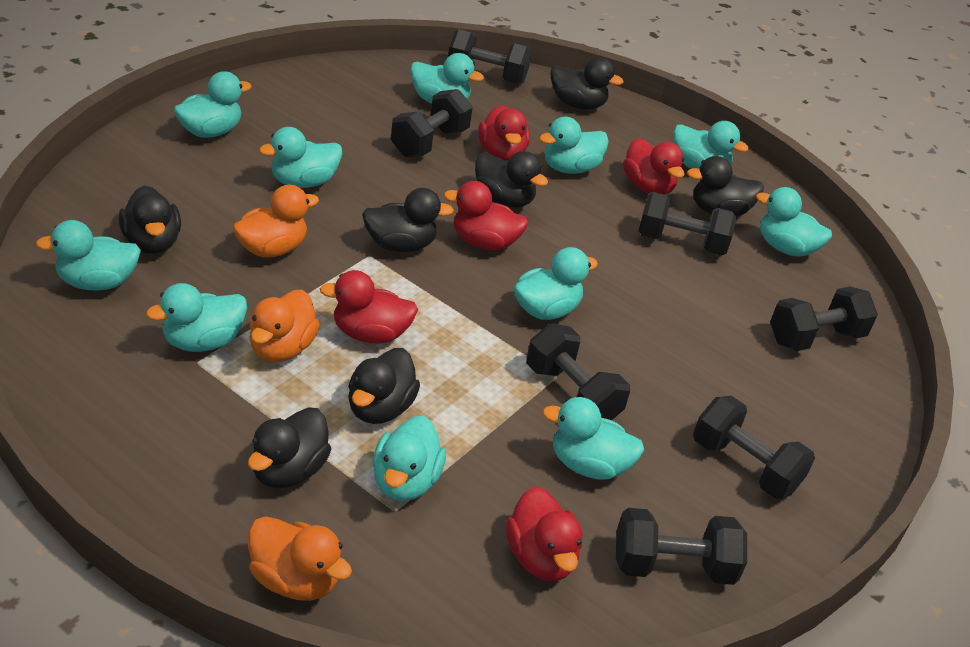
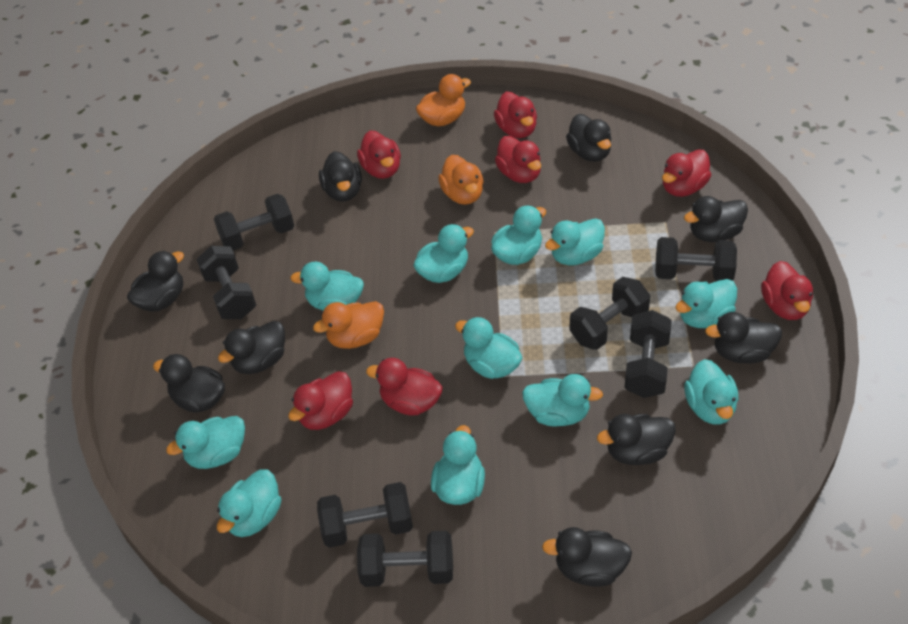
black duck: [119,185,181,254] [248,407,331,488] [348,348,420,424] [362,188,454,252] [475,151,548,208] [550,57,624,109] [687,156,764,217] = 7 -> [127,251,184,311] [153,354,225,413] [218,321,285,374] [319,151,362,202] [542,527,632,587] [566,114,611,162] [597,414,676,465] [684,196,748,242] [705,312,782,364] = 9
red duck: [320,270,418,344] [444,181,528,250] [478,105,530,161] [506,487,582,581] [623,138,684,194] = 5 -> [288,371,353,430] [357,131,401,179] [366,358,443,415] [494,92,537,138] [495,136,541,183] [662,149,711,197] [761,261,813,320] = 7

